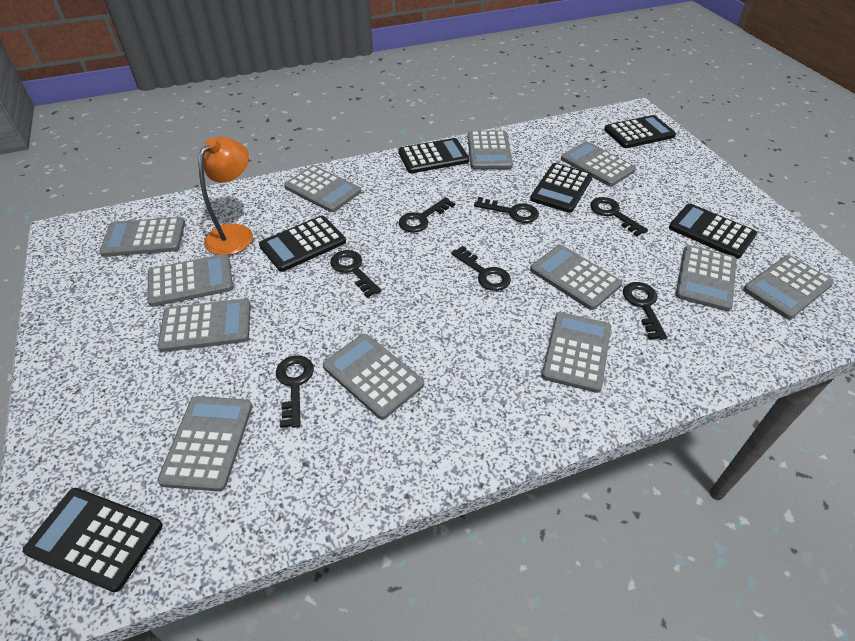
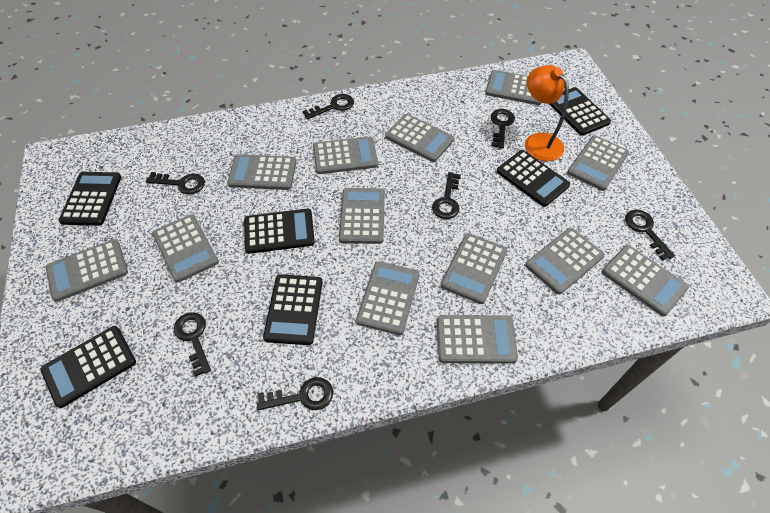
grey calculator: [99,217,185,257] [147,254,233,307] [157,396,253,491] [158,298,251,352] [284,165,361,212] [323,334,424,420] [468,131,513,169] [530,245,622,310] [542,312,611,393] [561,141,636,187] [676,245,737,311] [743,255,834,319] = 12 -> [46,239,128,302] [152,214,219,283] [227,154,296,190] [313,136,378,174] [339,188,385,244] [356,261,420,335] [385,114,454,162] [437,315,518,363] [441,233,507,304] [485,70,542,105] [525,228,605,294] [567,135,629,191] [602,245,689,316] = 13

